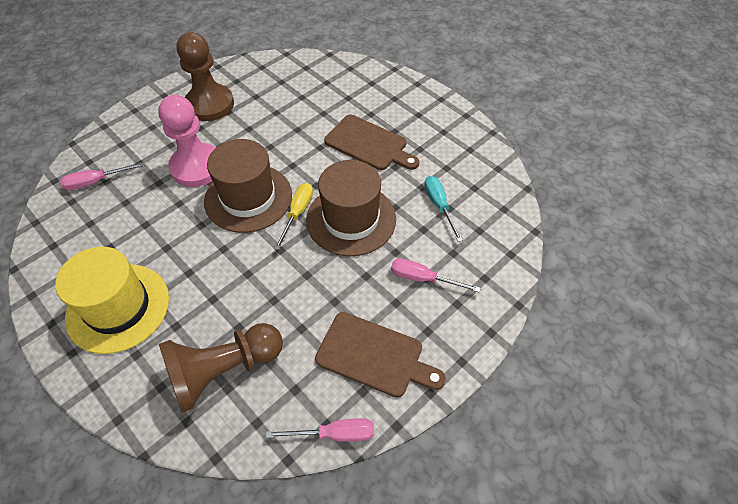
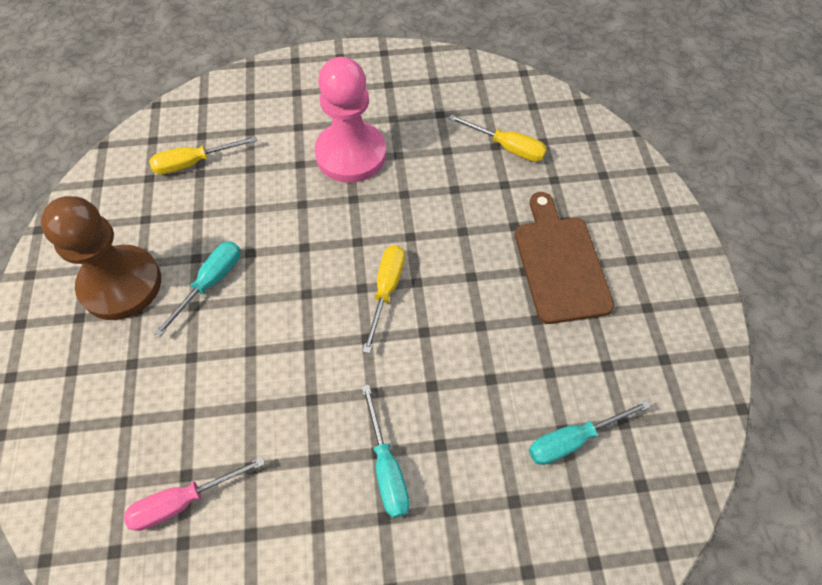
brown cutting board: [315,312,446,398] [324,115,419,170] = 2 -> [515,192,614,324] = 1
brown hat: [204,139,292,233] [306,160,396,256] = 2 -> none = 0
brown pawn: [159,323,283,413] [177,32,234,121] = 2 -> [41,196,161,320] = 1
pink screwdriver: [60,162,145,190] [266,418,374,442] [391,258,481,292] = 3 -> [124,457,265,531] = 1
turquoise screwdriver: [424,176,463,242] = 1 -> [154,241,240,337] [361,384,410,518] [529,400,651,465] = 3
yellow hat: [55,247,169,354] = 1 -> none = 0
yellow screwdriver: [274,183,313,250] = 1 -> [149,136,257,175] [362,245,405,354] [448,114,547,162] = 3

